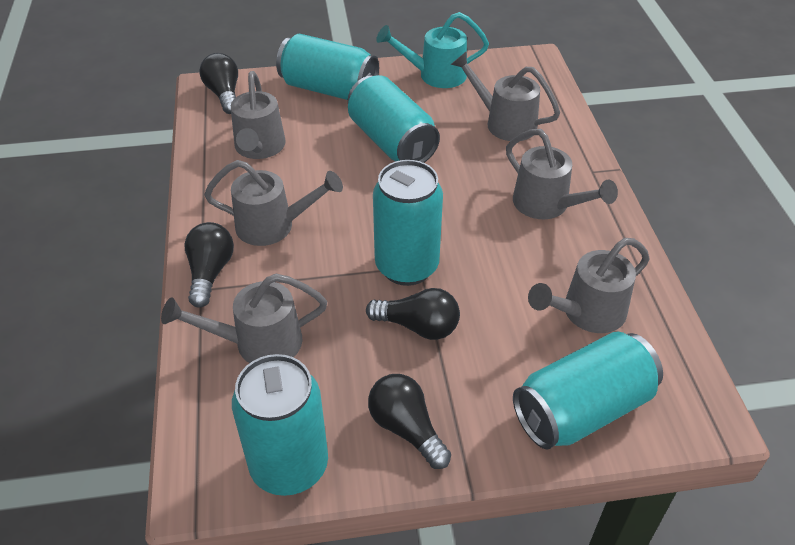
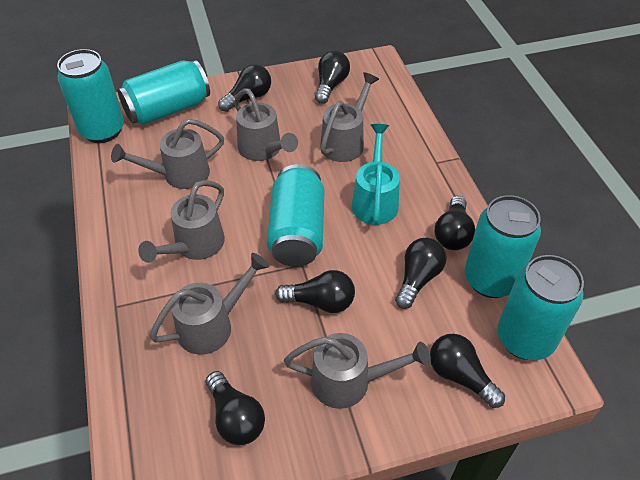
black light bulb: [184,222,234,308] [200,53,238,114] [366,288,460,340] [368,374,451,469] = 4 -> [206,371,265,445] [218,64,271,112] [275,270,355,313] [315,51,350,104] [395,238,447,309] [430,334,505,408] [434,196,475,250] = 7

